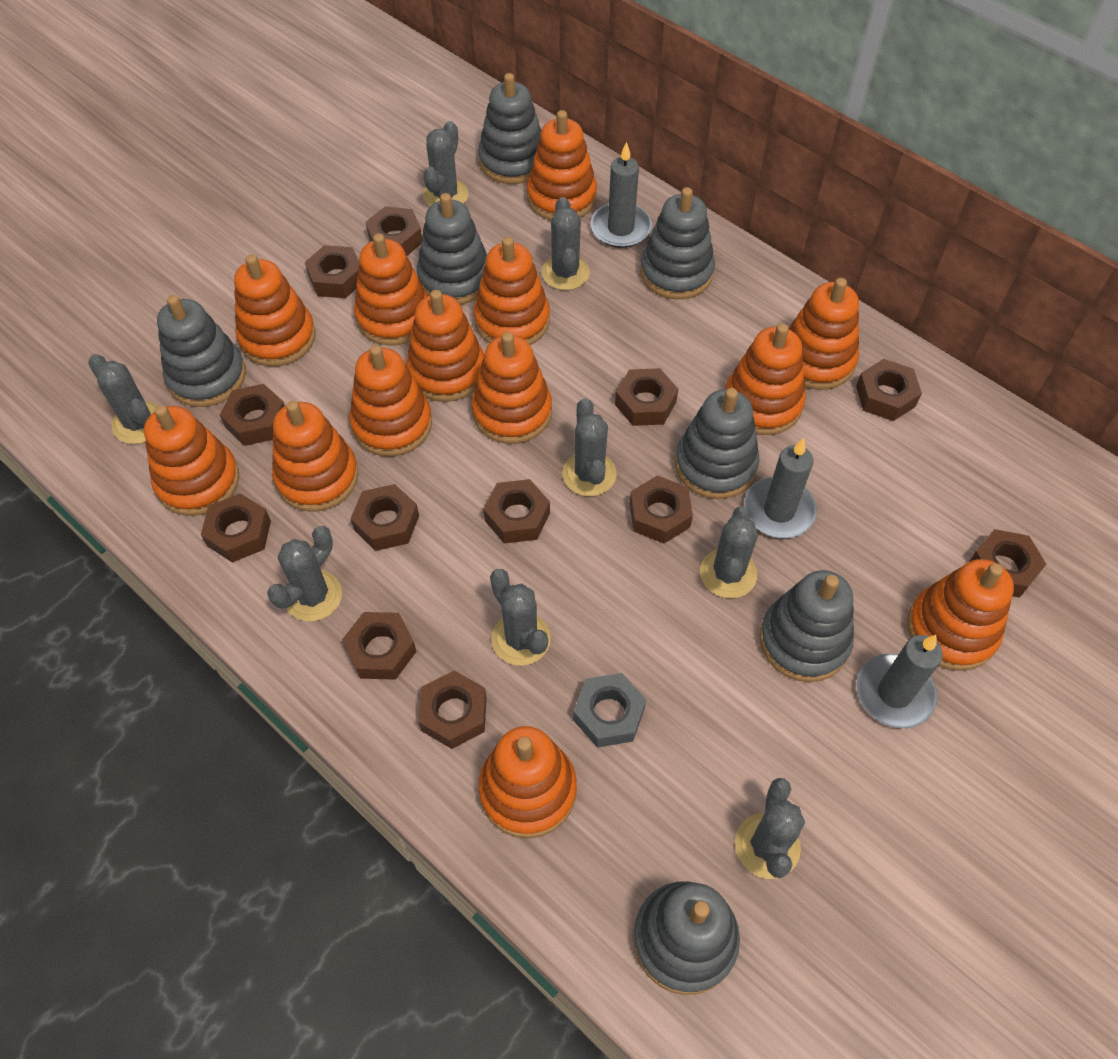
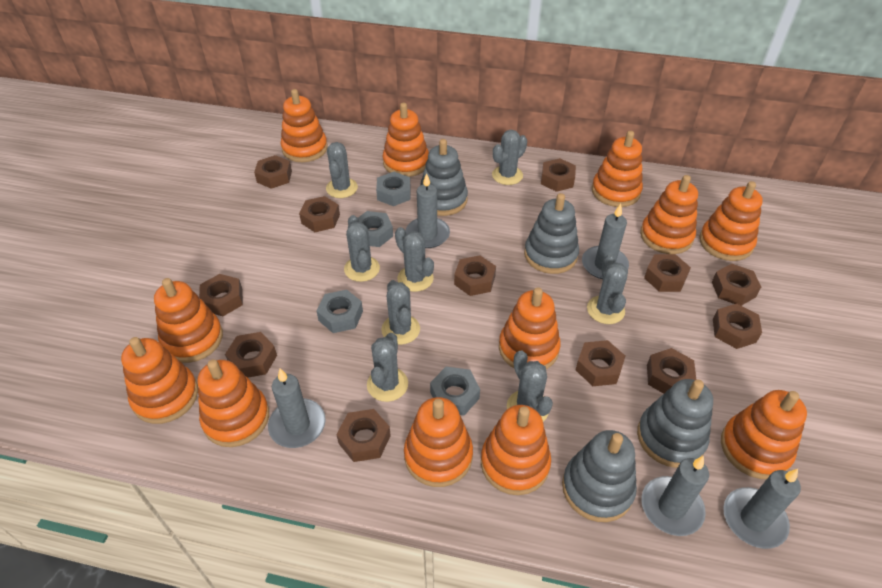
grey candle: [590,142,652,248] [744,438,817,538] [856,635,943,728] = 3 -> [268,369,326,448] [405,173,450,248] [582,204,629,279] [641,456,709,536] [723,469,801,549] = 5
grey nut: [573,673,646,747] = 1 -> [316,290,363,333] [358,211,393,247] [376,172,411,206] [430,367,480,416] = 4
grey stacking toy: [157,295,246,407] [417,193,487,305] [478,73,542,184] [633,881,740,995] [640,187,715,300] [675,388,759,499] [759,570,854,682] = 7 -> [421,139,468,216] [524,193,579,274] [562,430,637,522] [637,379,713,468] = 4
orange stacking toy: [144,405,239,516] [234,254,316,367] [272,401,359,512] [349,345,432,457] [354,233,428,345] [406,290,484,402] [471,332,552,444] [474,237,550,345] [478,726,577,839] [527,110,597,221] [725,323,806,435] [789,278,859,390] [907,559,1014,671] = 13 -> [121,337,198,424] [154,278,223,363] [198,360,269,447] [281,89,328,162] [383,103,429,177] [404,397,473,487] [481,405,551,495] [499,287,561,369] [592,131,643,207] [640,175,698,254] [699,181,763,261] [721,390,807,479] = 12

